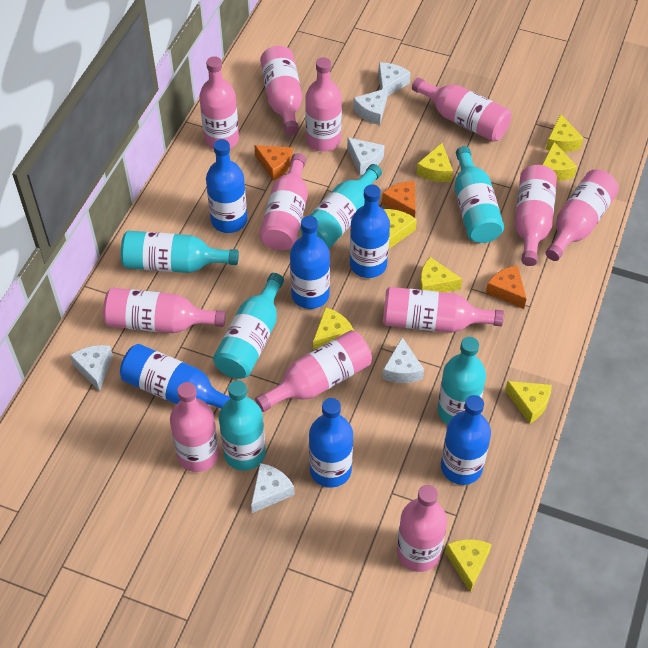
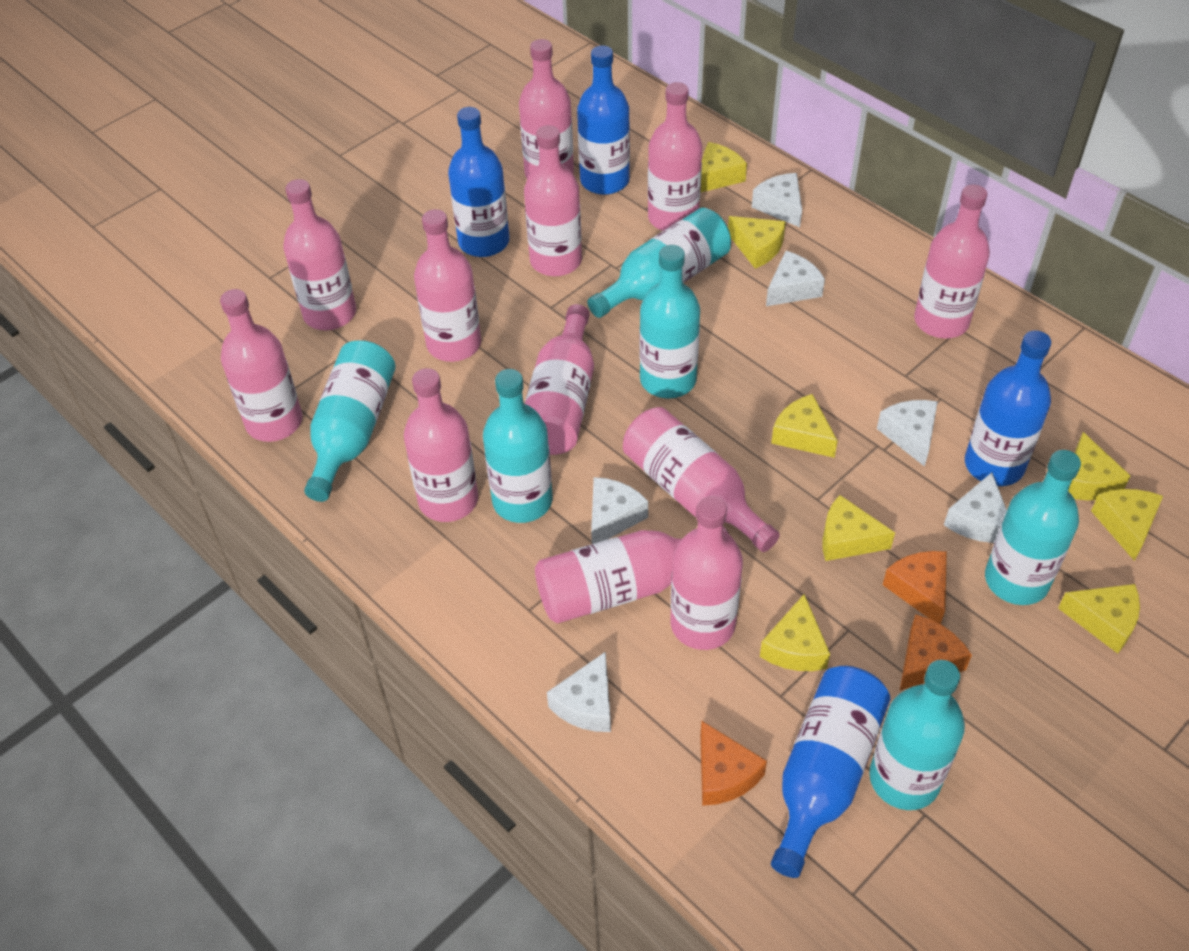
blue bottle: [120,344,231,409] [206,139,247,233] [290,216,330,309] [309,398,353,488] [350,185,390,278] [441,395,491,485] = 6 -> [448,107,509,257] [577,46,630,195] [771,666,890,878] [965,330,1051,486] = 4

